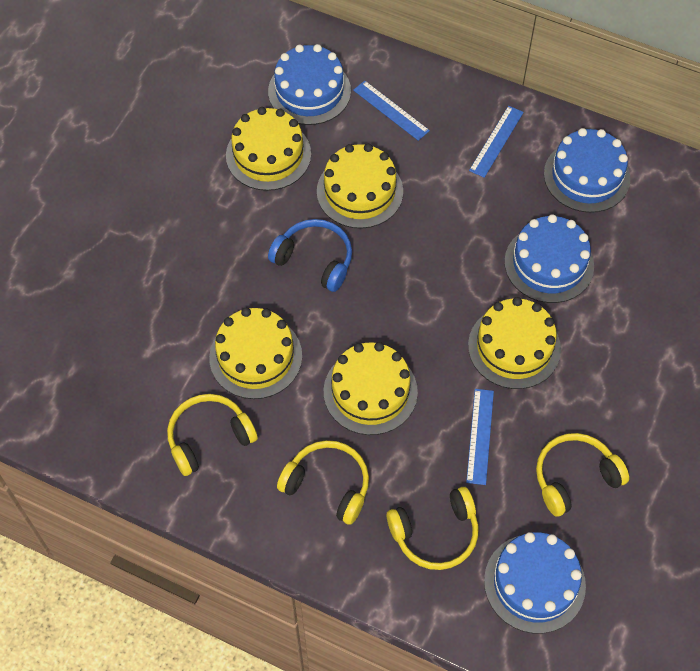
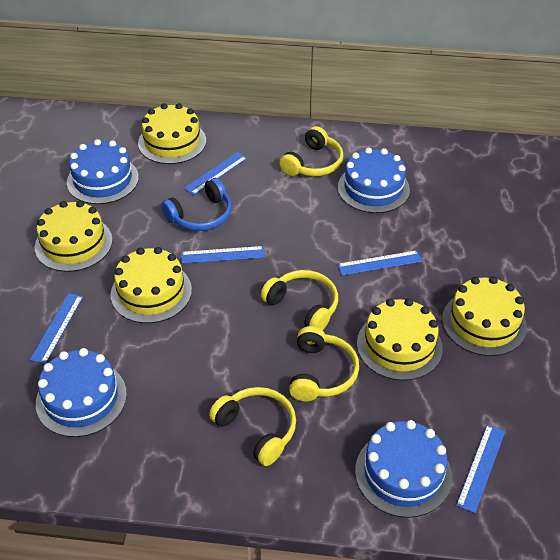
blue ruler: [353,81,430,141] [466,389,494,485] [469,106,524,178] = 3 -> [30,293,83,364] [181,246,265,264] [184,152,247,195] [337,250,422,276] [456,424,505,513] = 5

